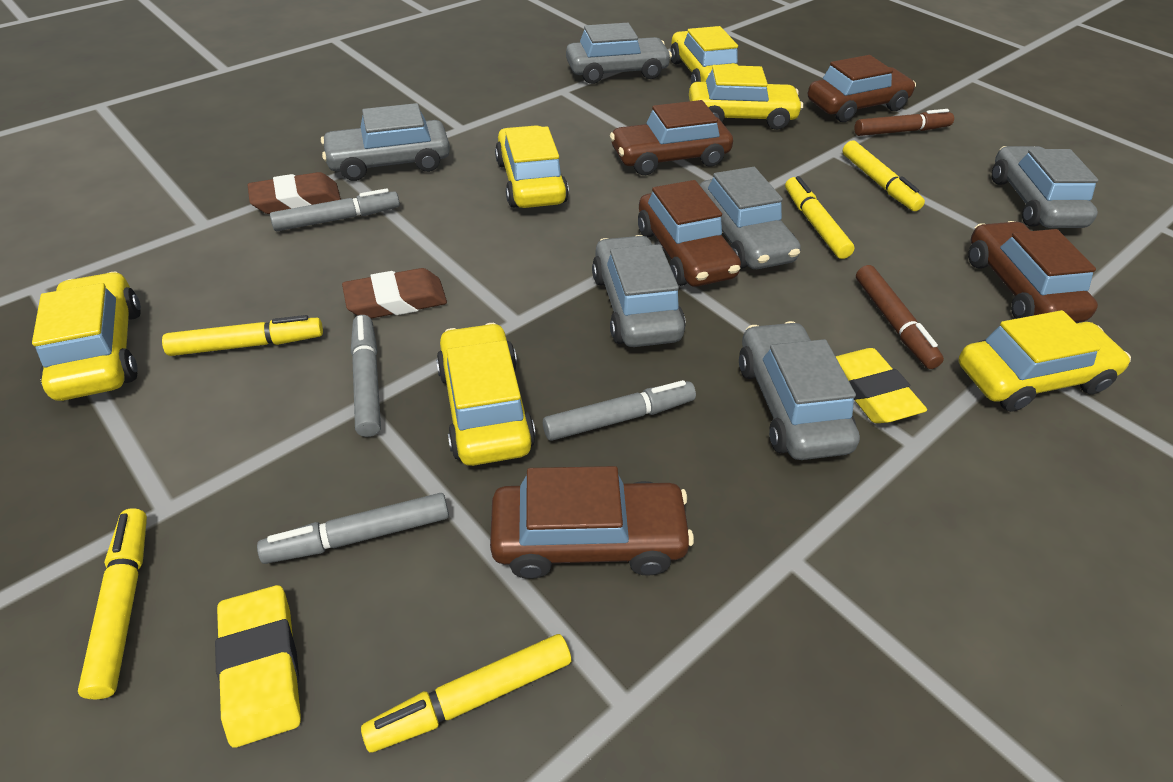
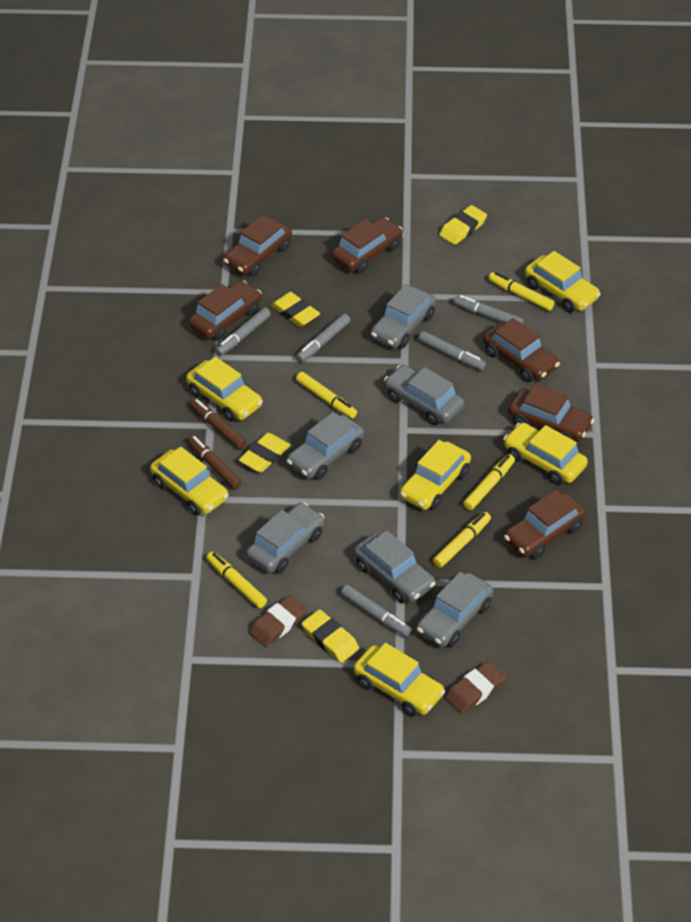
brown car: [490,466,694,579] [610,100,733,175] [638,180,741,287] [808,55,916,122] [968,221,1098,322] = 5 -> [188,280,262,340] [223,215,292,276] [331,217,403,273] [483,318,560,382] [504,490,586,559] [508,384,594,442] = 6
grey marker: [257,493,449,564] [270,188,400,231] [351,315,381,437] [543,380,696,441] = 4 -> [215,307,271,356] [296,313,350,362] [341,585,411,637] [418,331,486,371] [454,295,524,324] = 5
yellow eraser: [215,585,301,748] [835,348,927,423] = 2 -> [238,433,290,472] [270,292,320,327] [302,609,359,663] [439,205,487,245] = 4

